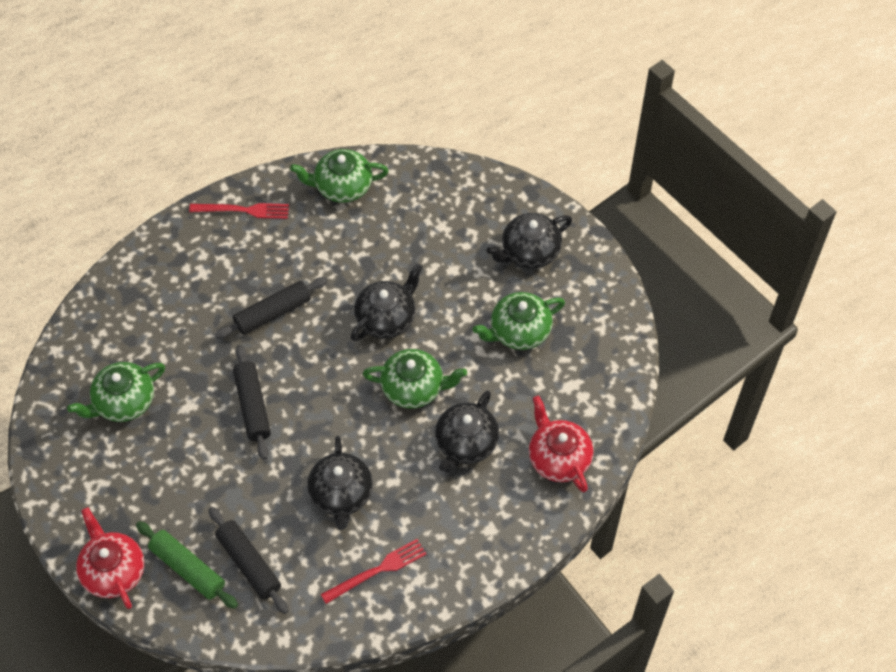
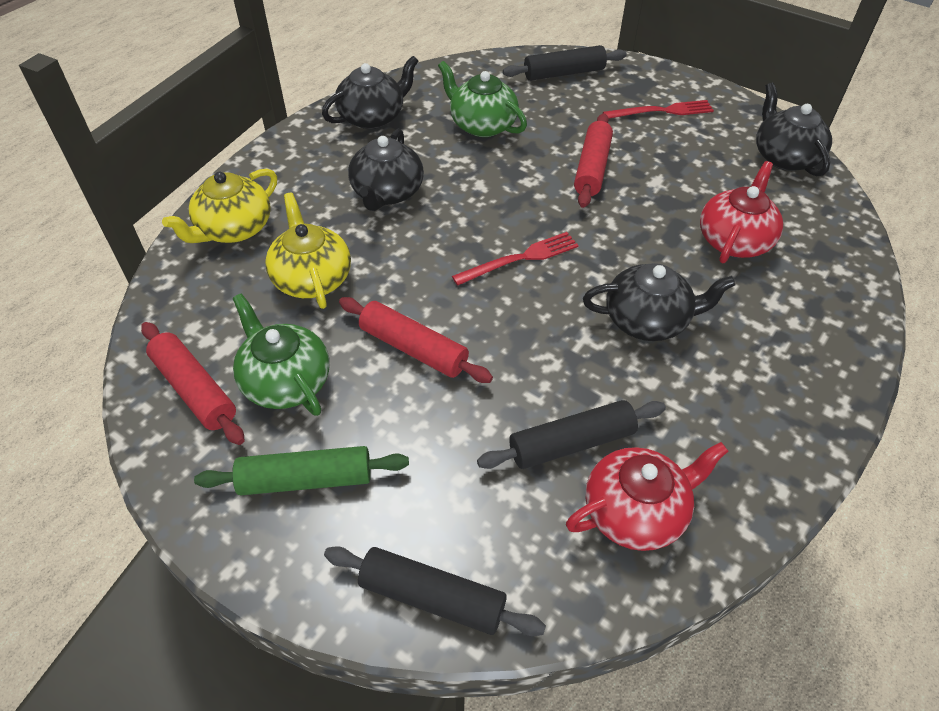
green teapot: [67,362,165,422] [290,149,389,203] [363,349,467,409] [473,292,565,350] = 4 -> [232,294,330,416] [438,61,527,137] = 2
red rolling pin: none = 0 -> [141,322,245,445] [339,297,493,383] [574,113,613,208] = 3
yellow teapot: none = 0 -> [162,169,277,243] [265,193,351,309] = 2

